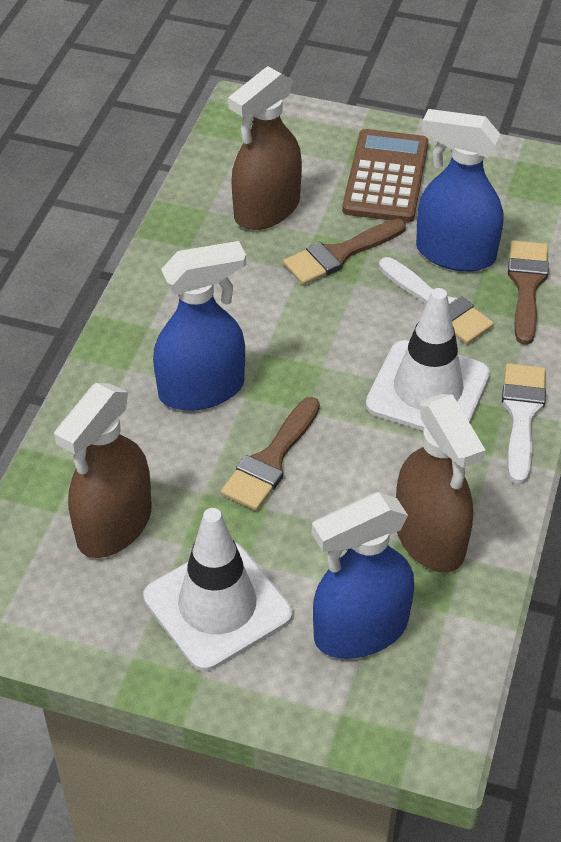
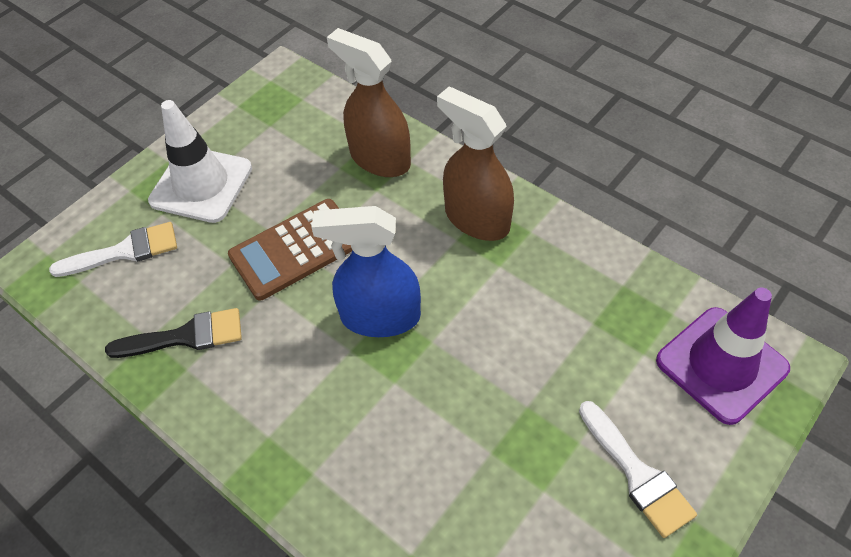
black brush: none = 0 -> [105,308,242,358] = 1
blue spray bottle: [153,241,246,411] [312,492,414,659] [416,109,503,272] = 3 -> [311,206,421,337] = 1
brown brush: [221,397,320,510] [283,219,406,285] [508,240,549,345] = 3 -> none = 0
brown spray bottle: [54,383,152,558] [228,66,302,230] [396,394,486,573] = 3 -> [327,28,411,177] [437,87,514,241] = 2
purple traffic cone: none = 0 -> [656,288,790,425] = 1
white traffic cone: [143,508,292,671] [366,288,490,431] = 2 -> [148,100,252,223] = 1

